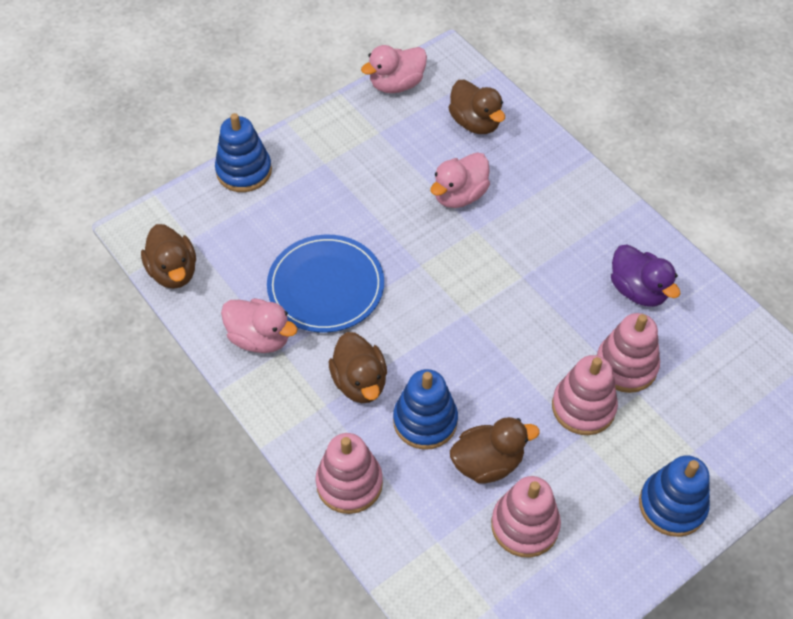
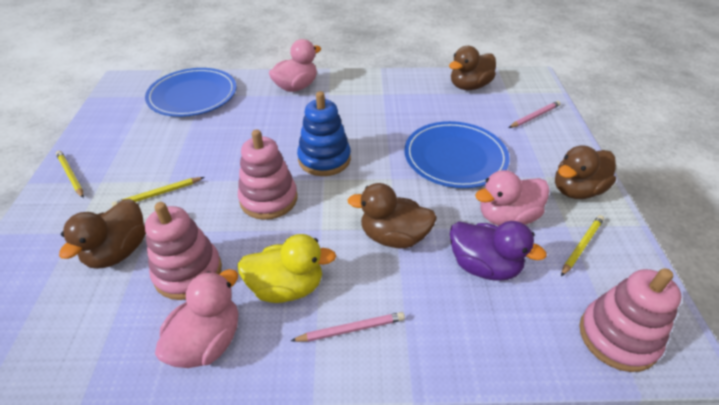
blue plate: [267,235,384,333] = 1 -> [145,68,237,117] [404,121,510,188] = 2
blue stacking toy: [215,113,272,192] [393,369,458,450] [639,455,710,537] = 3 -> [297,91,351,176] = 1
pink pencil: none = 0 -> [291,312,405,342] [509,101,561,128] = 2
pink stacking toy: [315,433,383,514] [491,476,561,558] [552,355,618,435] [597,313,660,393] = 4 -> [145,202,222,300] [238,129,297,220] [579,268,681,372] = 3
yellow duck: none = 0 -> [237,234,336,303] = 1
yellow pencil: none = 0 -> [56,151,84,198] [112,177,204,207] [561,215,604,276] = 3

